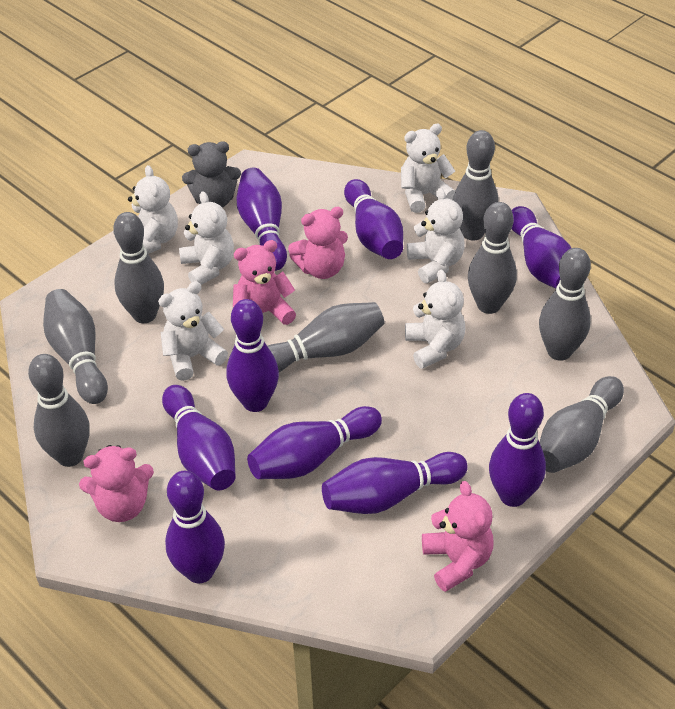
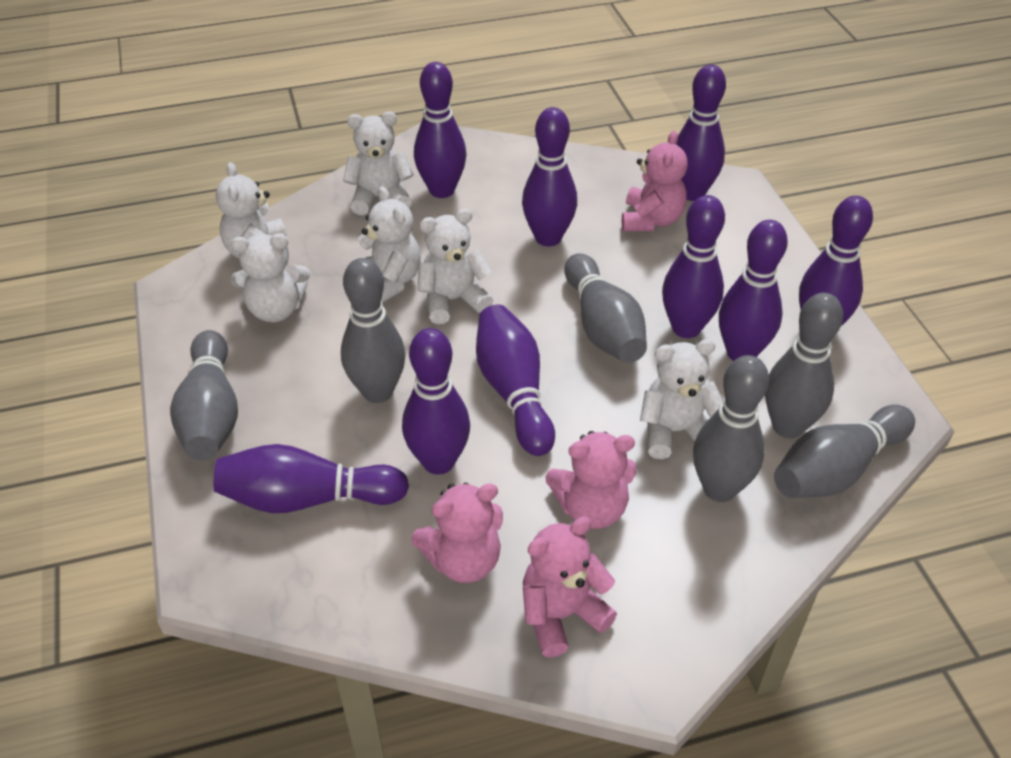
grey bowling pin: [28,354,90,467] [43,289,108,404] [113,212,164,323] [268,302,385,372] [453,130,499,240] [468,202,517,314] [539,248,591,361] [539,376,624,473] = 8 -> [170,330,238,460] [341,258,405,403] [564,253,647,363] [693,355,769,502] [765,293,843,438] [774,405,915,498] = 6
grey teddy bear: [182,141,241,208] = 1 -> none = 0

